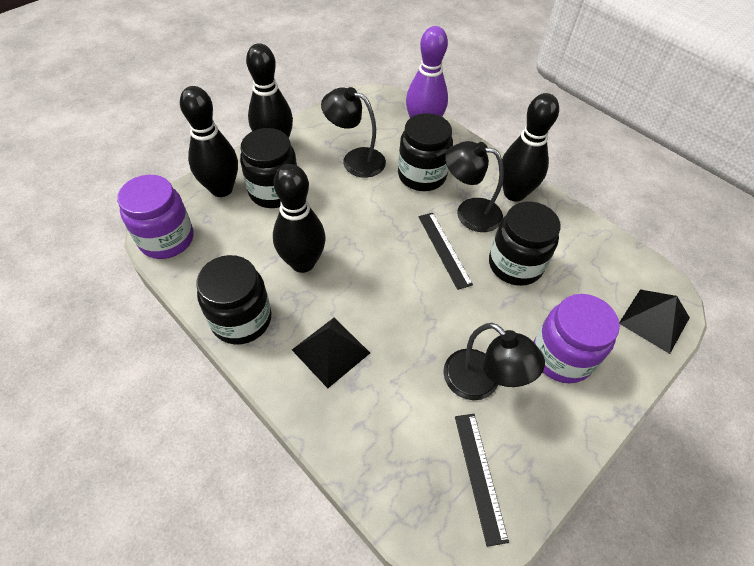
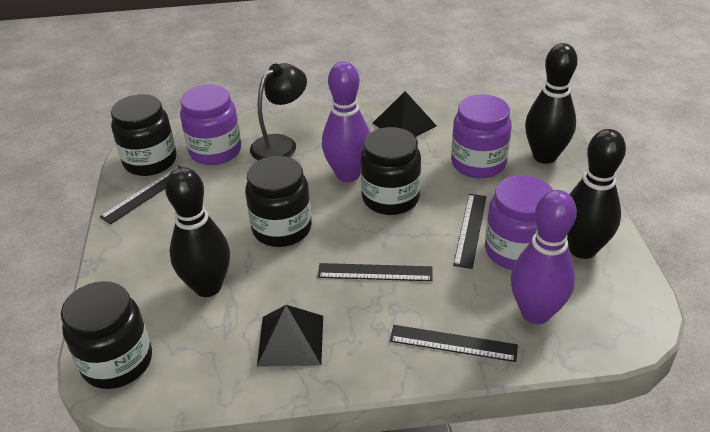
black bowling pin: [180,86,238,197] [246,43,293,138] [273,164,326,273] [502,93,559,202] = 4 -> [165,167,230,297] [525,43,578,164] [567,129,626,259] = 3
black lamp: [321,87,386,177] [443,323,545,400] [445,141,504,232] = 3 -> [250,63,307,160] = 1
black ruler: [418,213,473,290] [455,414,509,547] = 2 -> [100,166,180,224] [318,263,433,281] [390,325,518,362] [453,194,487,269] = 4
purple bowling pin: [406,26,448,118] = 1 -> [322,61,370,182] [511,190,577,324] = 2
purple jar: [117,175,194,259] [533,294,620,383] = 2 -> [180,84,241,165] [451,94,512,178] [485,175,553,270] = 3

